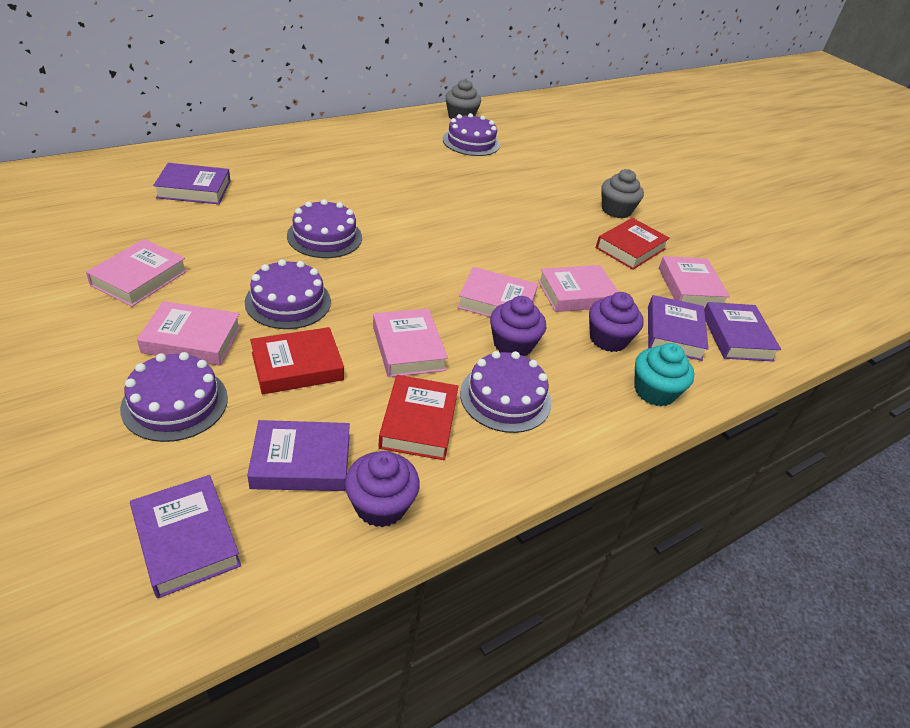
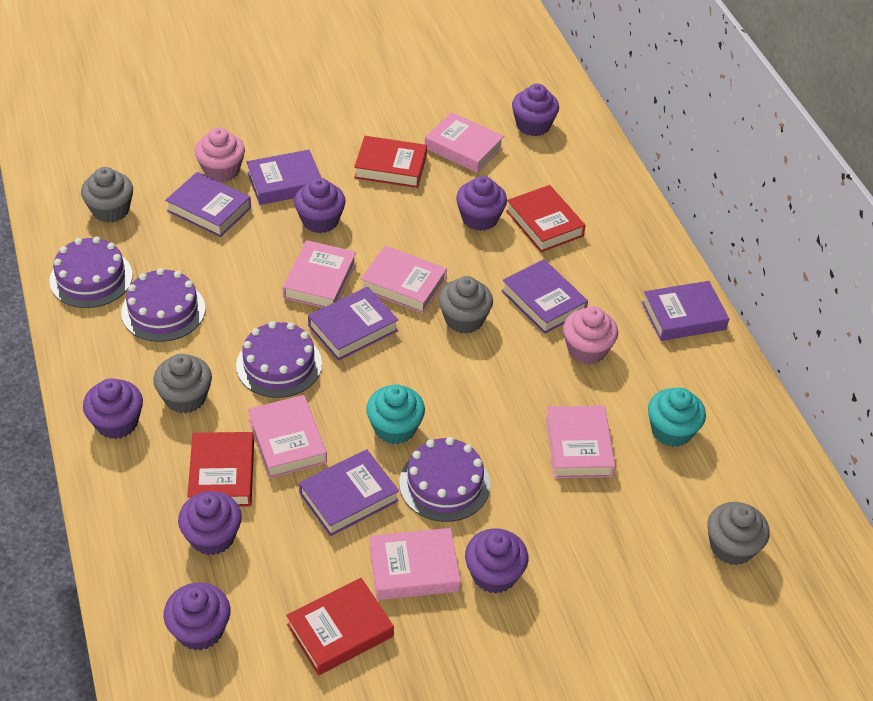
grey cupcake: [445,79,481,119] [601,169,644,218] = 2 -> [81,167,133,223] [153,354,212,413] [439,276,493,334] [707,502,770,565] = 4
pink cupcake: none = 0 -> [195,128,245,182] [563,306,618,364] = 2
purple book: [130,475,241,598] [153,163,231,204] [247,420,350,491] [648,295,709,361] [704,302,781,361] = 5 -> [165,172,251,237] [246,150,321,205] [299,449,399,536] [308,287,398,361] [501,259,588,334] [642,281,729,341] = 6
purple cake: [120,352,228,442] [245,259,331,329] [287,199,362,258] [443,113,500,156] [460,351,552,433] = 5 -> [49,237,133,308] [121,268,205,342] [236,321,322,398] [399,437,490,522] = 4
purple cupcake: [345,451,420,527] [490,296,546,356] [589,292,644,352] = 3 -> [83,378,143,439] [164,582,230,650] [178,491,242,555] [294,178,346,233] [456,176,507,231] [465,528,528,594] [512,84,559,136] = 7
red book: [250,327,344,394] [378,375,459,460] [596,218,670,270] = 3 -> [187,432,254,507] [286,578,394,676] [354,136,427,188] [506,185,586,252] = 4
turquoise cupcake: [635,343,694,406] = 1 -> [366,384,425,444] [648,388,706,447] = 2

